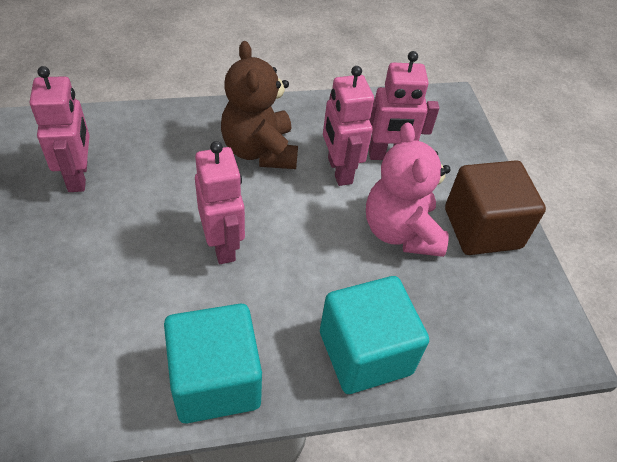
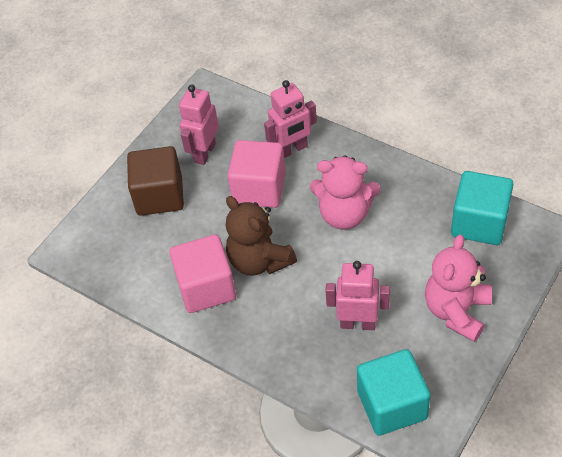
pink cube: none = 0 -> [169,235,236,313] [228,140,286,208] = 2
pink robot: [30,66,90,192] [195,141,245,264] [323,66,374,186] [369,51,439,160] = 4 -> [179,85,219,165] [264,80,317,158] [326,261,390,330] = 3
pink teddy bear: [366,122,450,257] = 1 -> [310,155,380,230] [425,235,492,342] = 2

